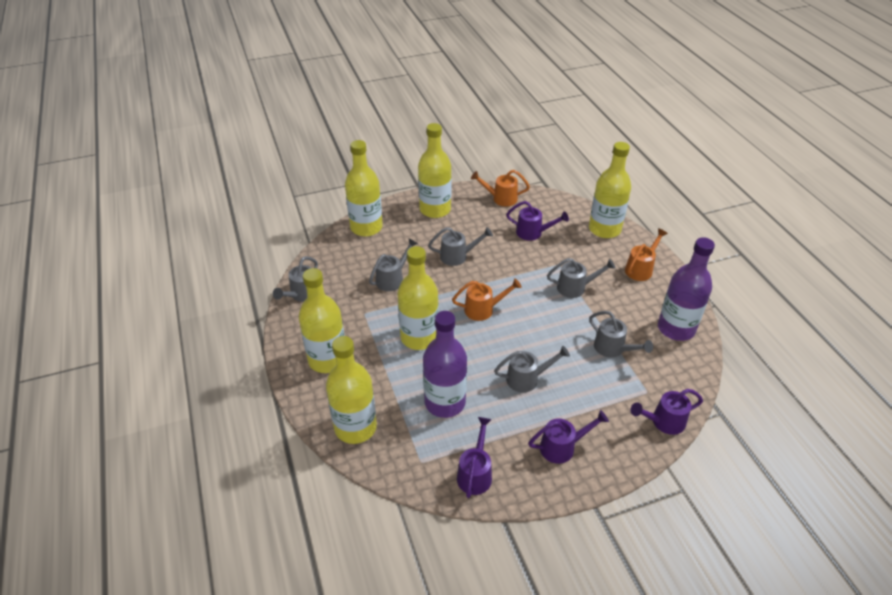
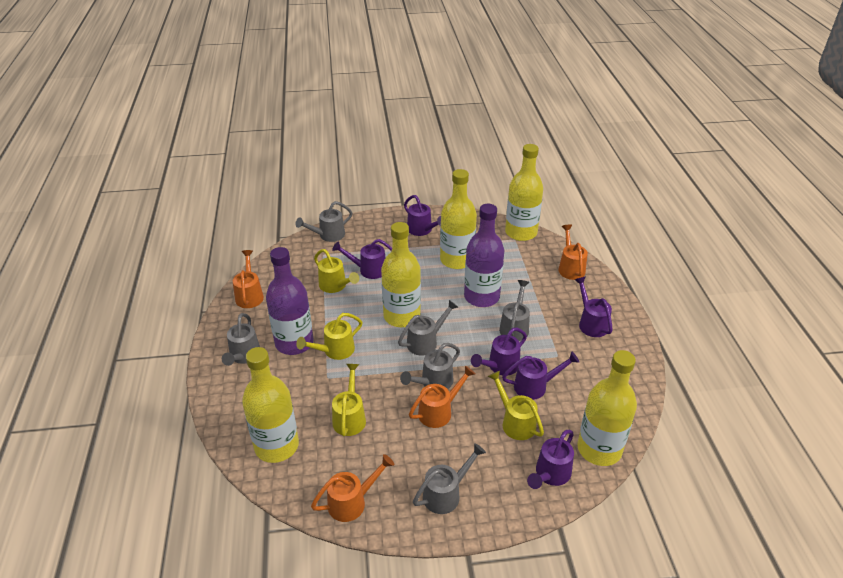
orange watering can: [452,278,522,321] [471,170,530,206] [625,228,668,281] = 3 -> [233,250,264,308] [311,454,394,522] [409,366,475,428] [558,225,588,280] = 4
purple watering can: [457,417,492,498] [506,201,569,241] [528,410,609,464] [630,389,703,435] = 4 -> [332,239,392,279] [404,195,441,236] [471,328,527,376] [502,352,579,400] [527,429,574,489] [575,277,613,337] = 6
yellow bottle: [299,268,345,373] [326,336,377,444] [345,140,383,237] [398,246,439,350] [418,123,452,218] [589,142,631,238] = 6 -> [242,347,299,463] [381,222,421,327] [440,169,477,269] [505,144,543,241] [577,350,637,466] = 5
yellow watering can: none = 0 -> [296,313,362,360] [314,249,359,293] [332,364,366,436] [488,371,544,440] = 4

